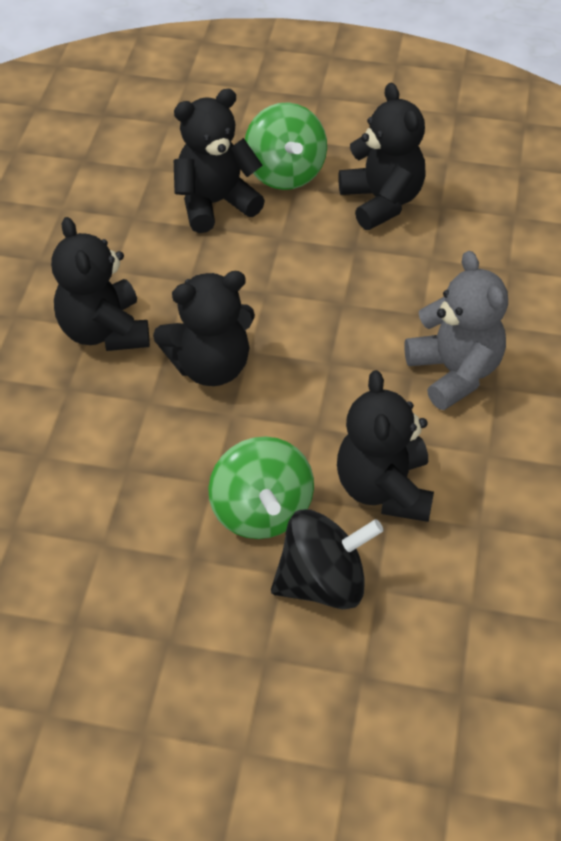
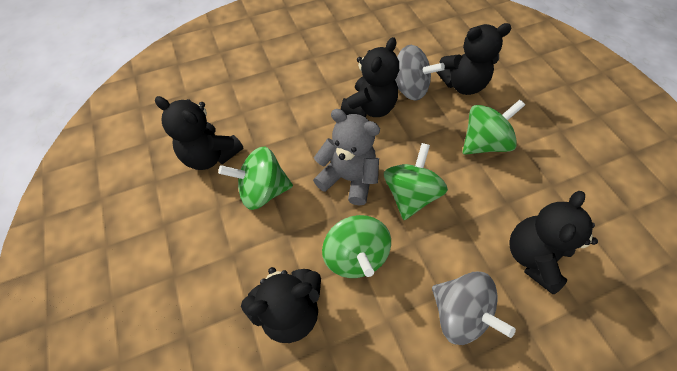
black spinning top: [271,509,384,609] = 1 -> none = 0
green spinning top: [208,436,314,539] [245,102,327,190] = 2 -> [218,147,293,210] [322,215,391,278] [384,143,448,220] [462,100,525,155] = 4
grey spinning top: none = 0 -> [395,45,445,101] [432,272,516,345] = 2

